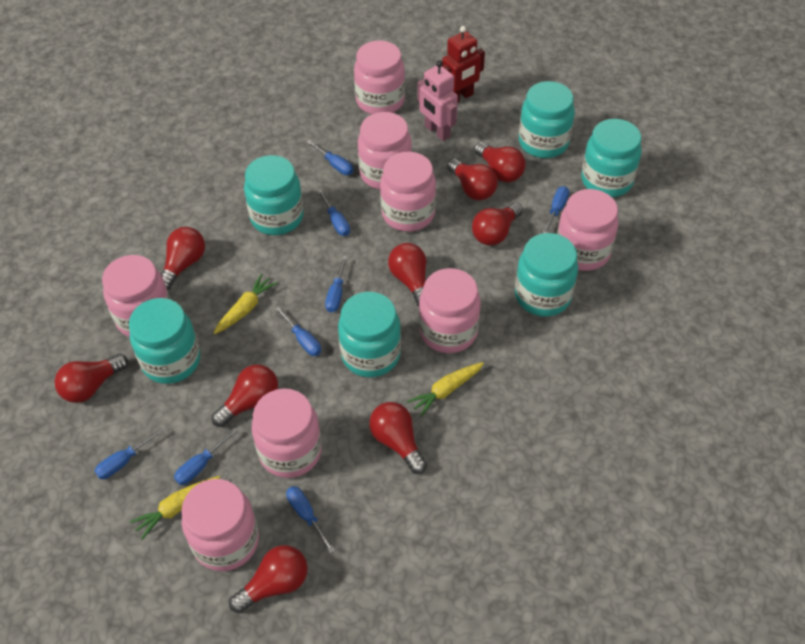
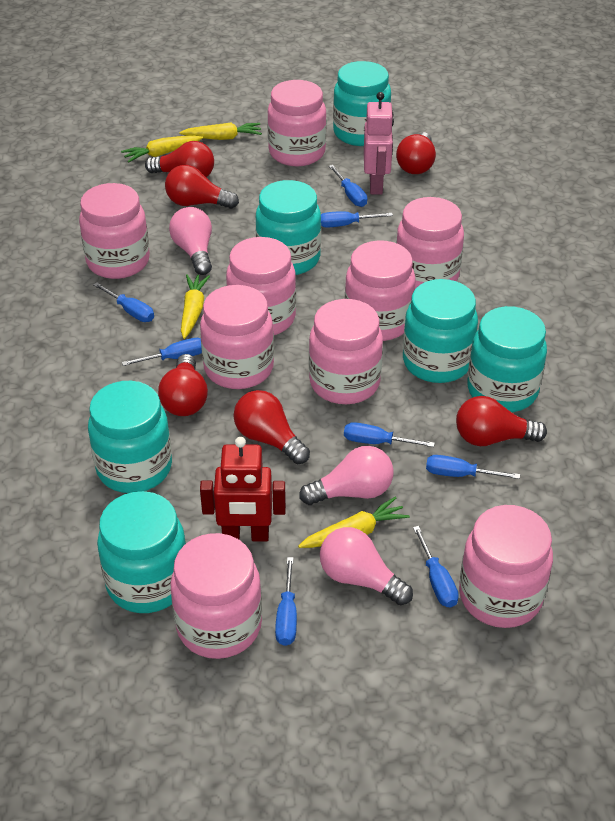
pink jar: [102,255,170,337] [181,479,259,571] [251,389,322,478] [354,40,405,114] [358,112,412,190] [380,152,436,232] [419,268,481,353] [557,189,619,271] = 8 -> [79,183,150,279] [170,533,262,659] [200,285,274,389] [226,237,296,335] [267,80,327,166] [309,299,383,404] [345,240,416,341] [396,197,464,289] [459,505,553,628] = 9
pink light bulb: none = 0 -> [169,207,212,275] [299,446,394,505] [320,527,413,605] = 3
red light bulb: [54,354,128,403] [161,227,205,290] [212,364,278,427] [229,545,308,613] [369,402,427,474] [388,243,426,307] [447,159,498,200] [472,202,523,246] [474,142,526,182] = 9 -> [145,141,214,177] [158,354,208,416] [165,165,239,209] [234,390,310,464] [396,132,436,174] [456,396,547,446] = 6
yellow carrot: [130,476,220,540] [214,274,278,334] [407,362,484,417] = 3 -> [121,136,203,163] [179,123,262,140] [181,274,210,339] [298,497,410,548] = 4

